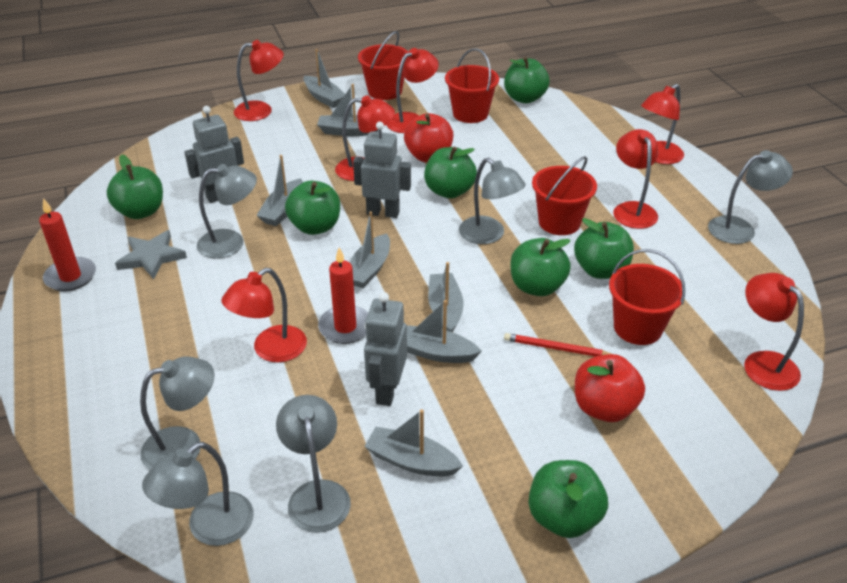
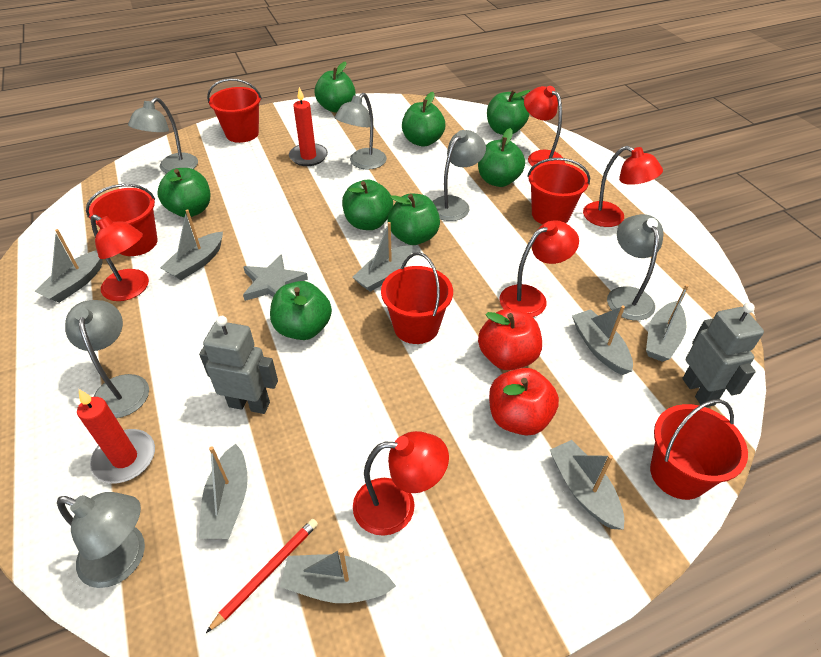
green apple: [107,155,163,219] [285,181,340,235] [424,146,477,199] [504,57,550,103] [510,238,571,296] [529,460,608,538] [574,218,634,279] = 7 -> [157,168,210,218] [270,281,332,340] [315,61,356,113] [342,180,393,230] [387,193,440,245] [402,92,446,147] [478,128,525,187] [487,90,530,135] = 8
grey boat: [256,155,303,226] [303,49,345,108] [317,84,379,136] [350,211,390,288] [364,409,463,476] [407,300,482,363] [428,262,464,332] = 7 -> [34,229,102,303] [160,209,223,280] [199,444,248,539] [280,548,396,603] [353,222,413,292] [550,440,624,530] [572,305,633,375] [646,284,689,362] = 8
grey robot: [184,106,244,203] [353,122,411,218] [364,292,407,406] = 3 -> [199,316,278,414] [682,303,764,407] = 2
red bucket: [358,31,409,100] [445,48,499,123] [532,156,597,235] [609,249,685,345] = 4 -> [86,184,158,256] [207,78,262,143] [381,252,453,344] [527,158,590,225] [650,399,748,500] = 5
red lamp: [221,268,307,362] [234,40,284,121] [335,95,395,181] [386,48,439,133] [613,129,658,229] [641,84,684,164] [744,273,804,391] = 7 -> [91,215,149,301] [353,431,449,536] [499,220,579,317] [524,86,565,167] [583,146,663,227] = 5

